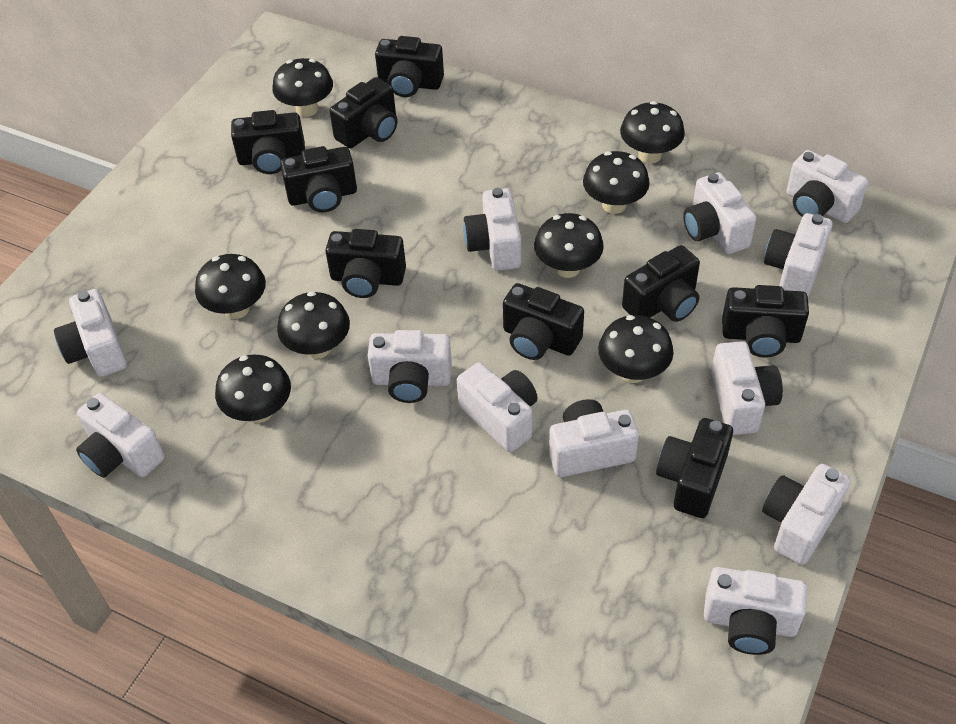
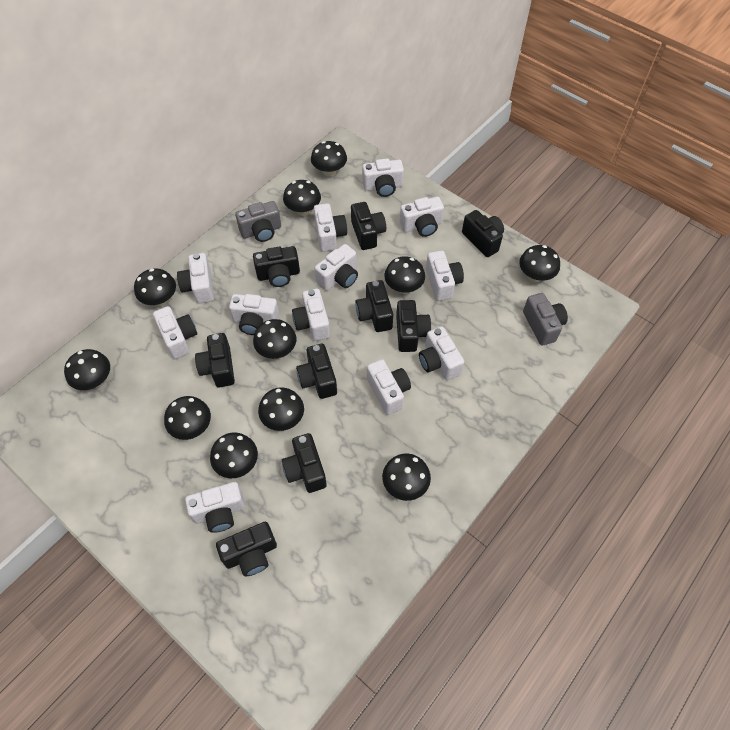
black mushroom: [195,254,266,319] [215,355,291,423] [272,58,333,117] [277,292,350,359] [534,213,604,278] [583,151,650,214] [598,315,674,383] [620,101,685,163] = 8 -> [64,349,110,390] [134,269,176,306] [164,396,211,440] [210,433,258,478] [253,319,296,359] [258,387,304,431] [283,180,321,216] [311,141,347,177] [382,454,431,501] [384,256,425,294] [519,245,560,282] = 11
grey camera: none = 0 -> [235,201,281,242] [523,293,568,346] = 2

